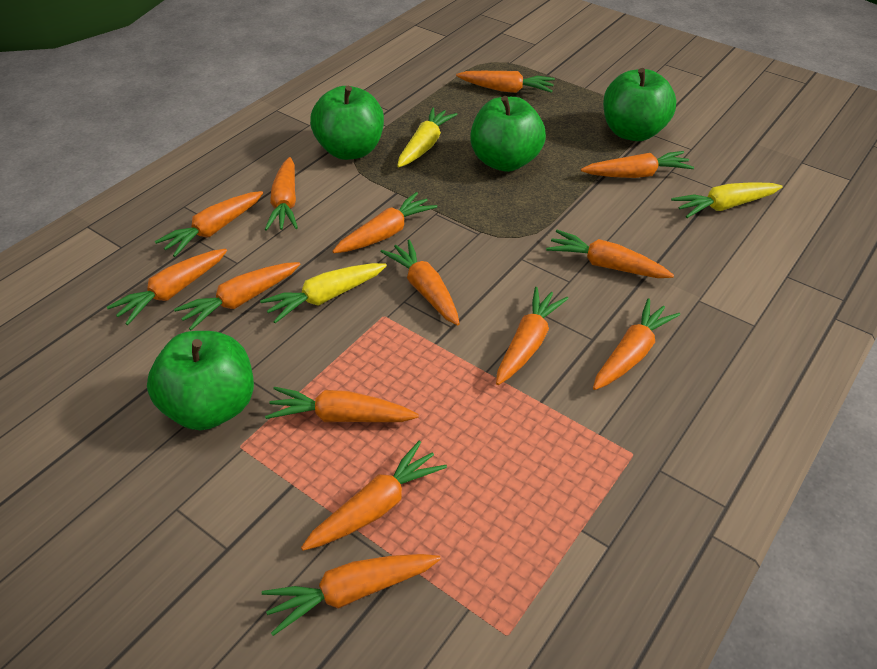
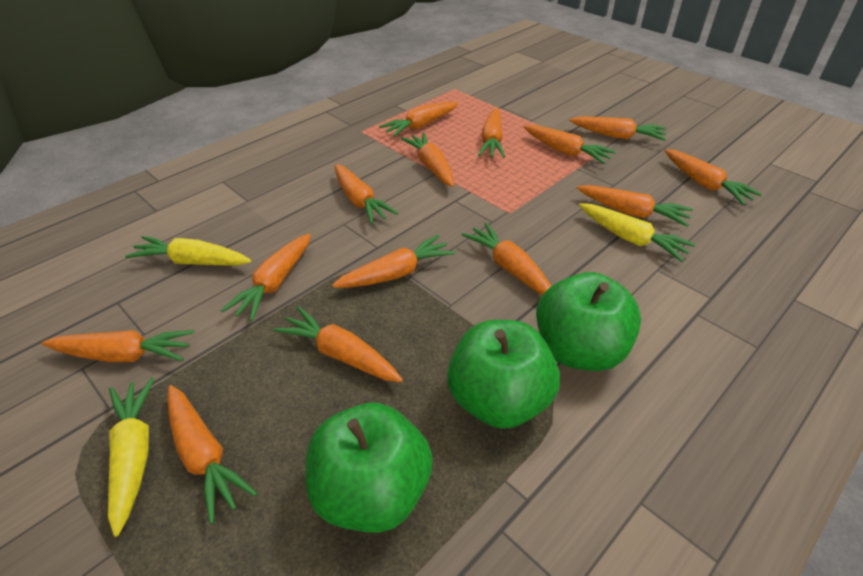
green apple: [147,331,254,430] [310,86,384,160] [470,96,546,172] [603,68,676,141] = 4 -> [306,403,433,533] [447,320,560,429] [536,272,641,371] = 3

